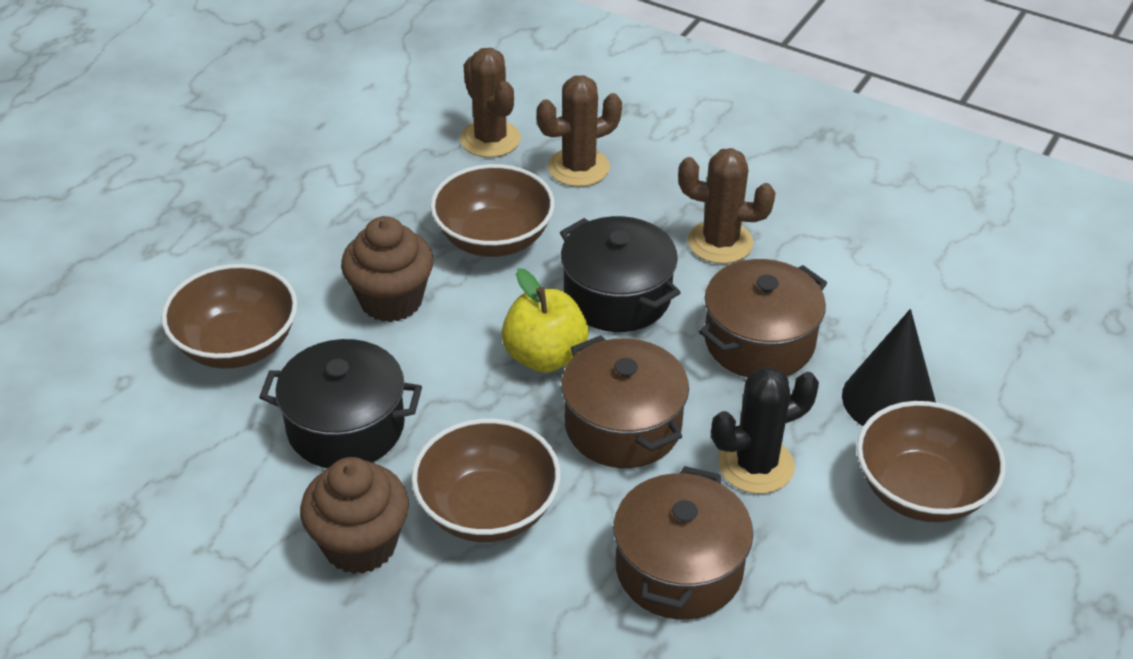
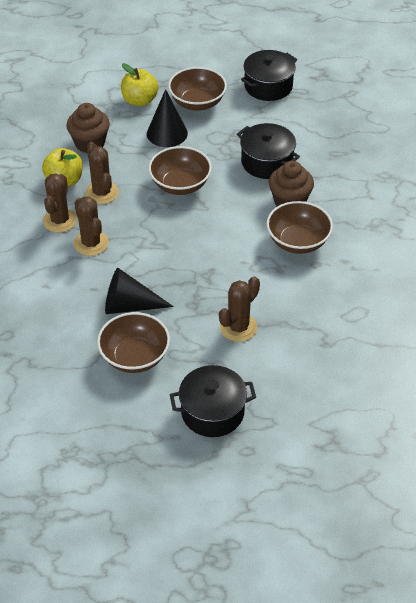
black cactus: [711,368,819,494] = 1 -> none = 0
black cone: [842,309,936,426] = 1 -> [105,268,174,314] [147,89,188,147] = 2
black pot: [259,339,422,468] [560,216,681,332] = 2 -> [170,365,256,437] [237,123,300,179] [241,50,297,101] = 3
brown cactus: [460,48,521,158] [536,75,622,187] [678,148,775,264] = 3 -> [43,174,77,233] [74,196,109,256] [85,142,119,204] [219,276,260,342] = 4
brown pot: [561,335,689,468] [613,466,753,620] [699,259,827,378] = 3 -> none = 0
yellow apple: [501,268,589,373] = 1 -> [42,148,83,187] [121,63,158,106] = 2

